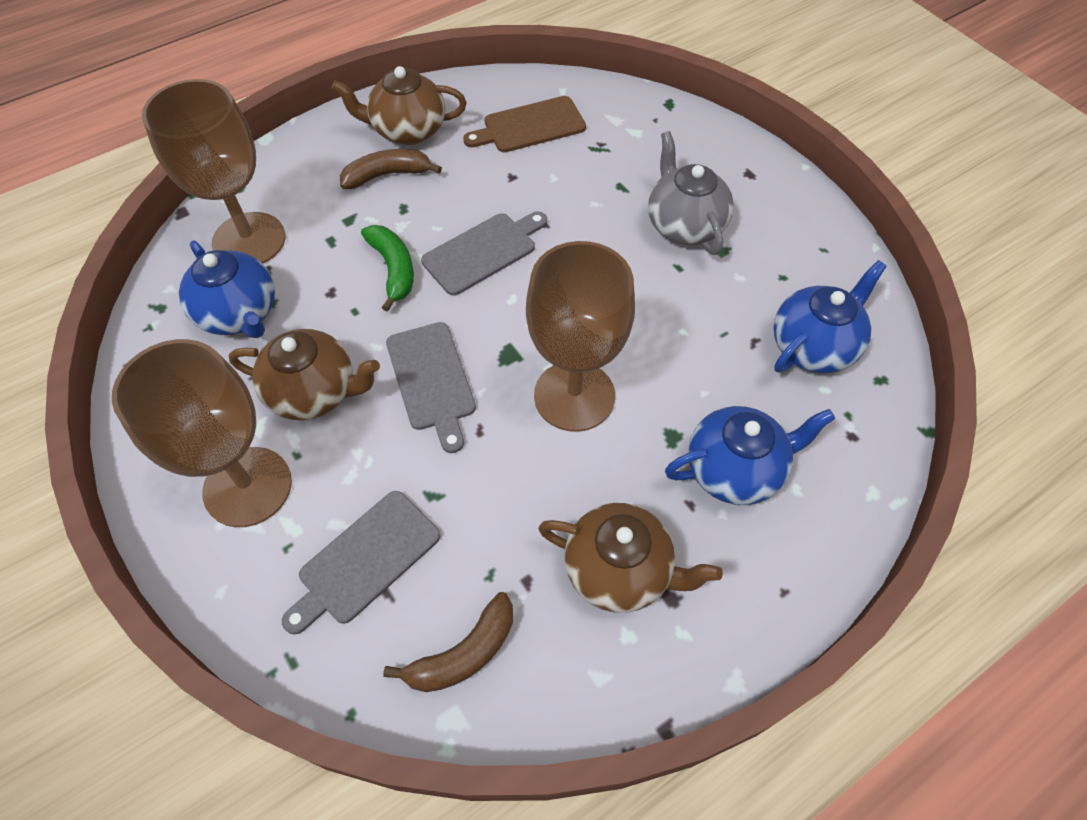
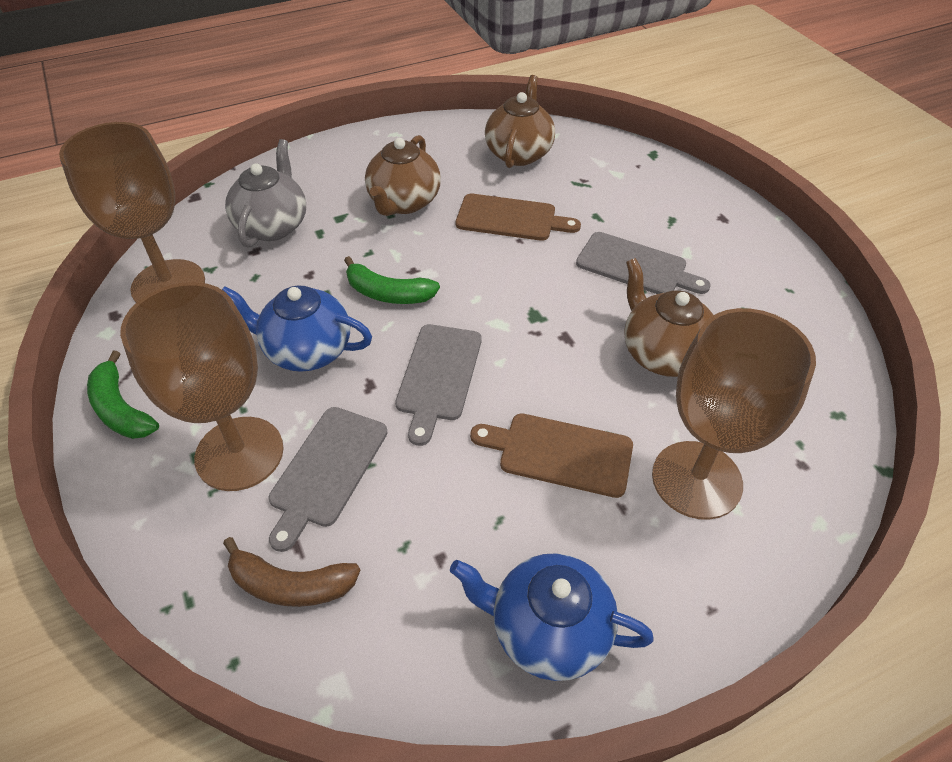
blue teapot: [179,241,275,338] [665,406,835,505] [773,260,887,373] = 3 -> [222,286,372,372] [450,553,654,681] = 2
brown banana: [340,149,442,189] [383,592,513,692] = 2 -> [223,537,360,607] = 1
brown cutting board: [463,96,586,152] = 1 -> [456,194,581,241] [470,413,633,498] = 2
green banana: [361,225,414,312] = 1 -> [87,351,159,439] [344,256,440,304] = 2

